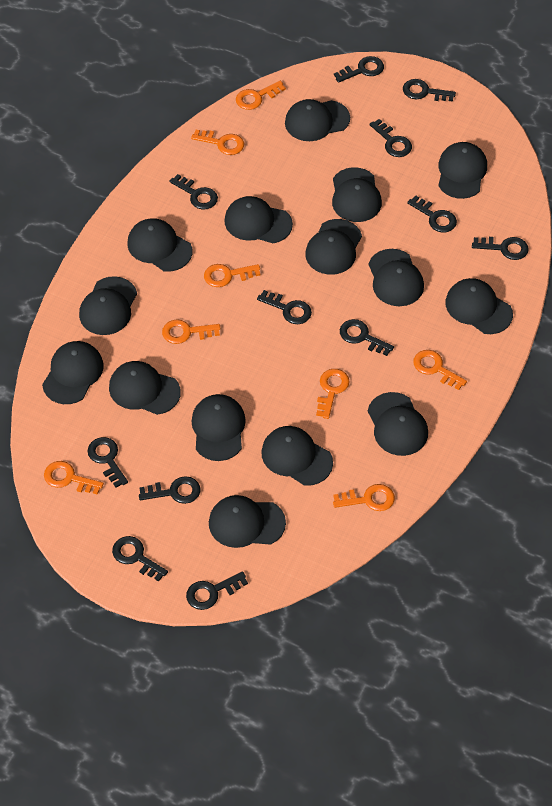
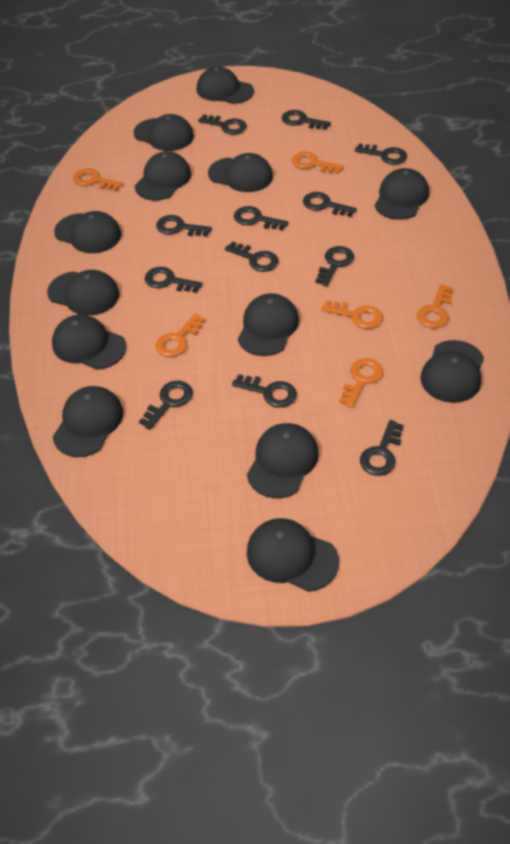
black cap: [42,341,104,404] [79,276,137,335] [109,361,181,415] [127,218,192,272] [191,394,246,461] [209,495,286,548] [224,196,293,243] [261,426,333,486] [285,99,350,141] [305,219,362,275] [332,167,382,222] [368,249,424,306] [368,392,428,456] [438,142,487,199] [446,278,513,334] = 15 -> [47,270,119,316] [52,314,126,370] [53,386,123,457] [54,211,121,253] [134,114,194,151] [135,151,191,200] [196,66,254,104] [208,153,273,192] [238,293,299,356] [247,423,319,498] [247,518,339,592] [375,168,429,220] [420,340,484,403] = 13
orange key: [44,461,104,495] [162,319,221,344] [191,130,244,155] [204,264,260,287] [236,81,286,110] [316,369,350,419] [333,484,395,511] [413,350,467,390] = 8 -> [73,168,123,191] [155,313,206,357] [292,152,344,174] [321,300,383,329] [339,358,383,408] [417,284,453,328] = 6

